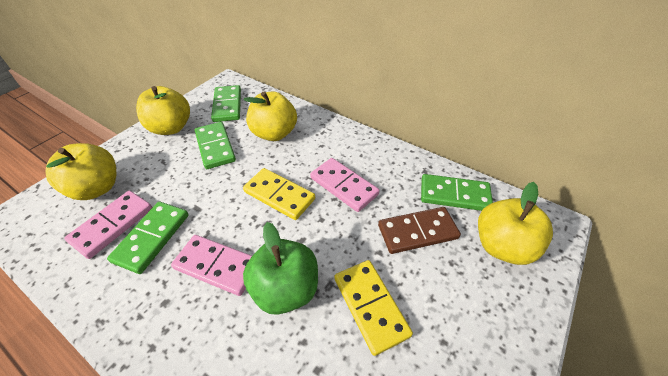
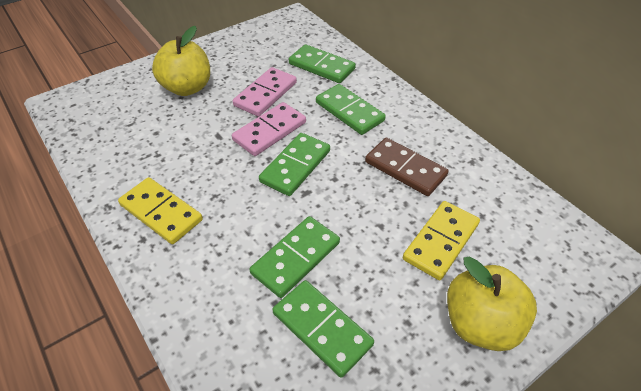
green apple: [243,222,318,315] = 1 -> none = 0
green domino: [107,202,188,274] [195,122,236,169] [211,85,241,122] [421,174,493,211] = 4 -> [250,216,340,298] [259,133,330,196] [272,280,374,378] [289,44,356,83] [316,84,386,135] = 5
pink domino: [64,191,153,259] [171,235,252,296] [310,158,380,212] = 3 -> [232,102,306,156] [233,67,297,117] = 2
yellow apple: [46,143,116,200] [136,86,190,135] [244,91,297,141] [478,182,553,265] = 4 -> [152,26,210,96] [447,256,537,351] = 2

